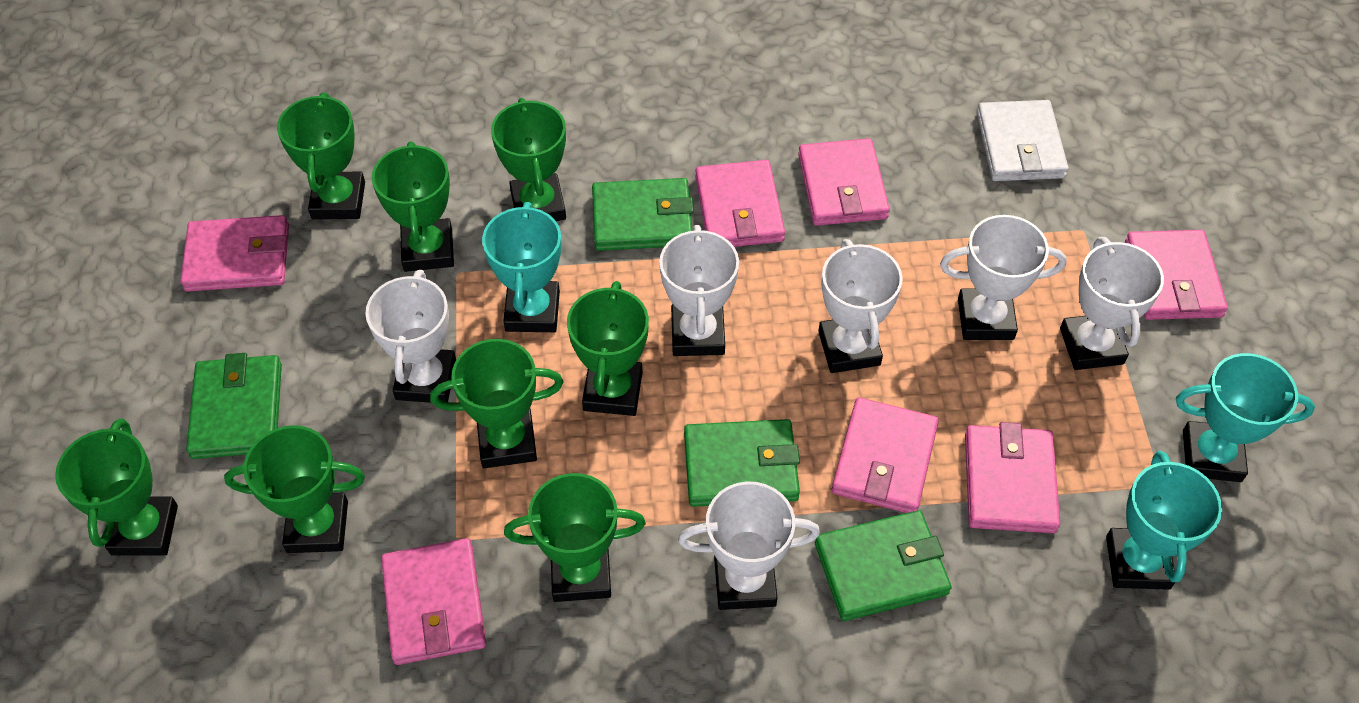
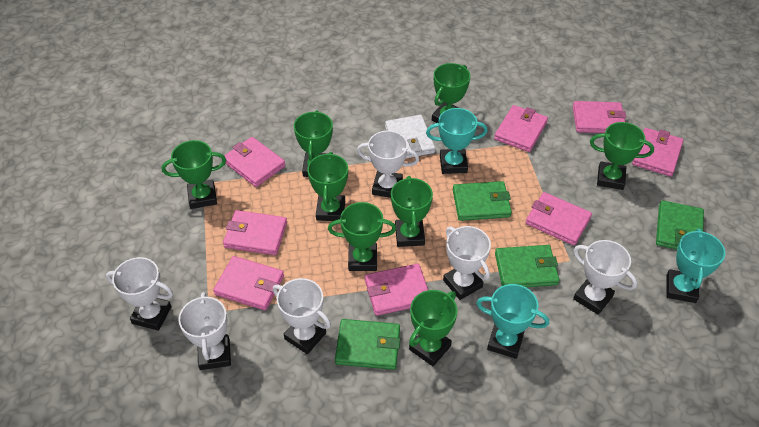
pink wallet: [180,215,289,292] [381,538,486,665] [695,160,785,247] [798,138,890,226] [832,397,939,513] [965,422,1060,533] [1125,230,1228,320] = 7 -> [213,256,284,310] [223,210,287,255] [224,137,286,187] [365,264,428,316] [494,105,548,152] [525,192,592,245] [573,101,627,133] [632,128,684,177] = 8

